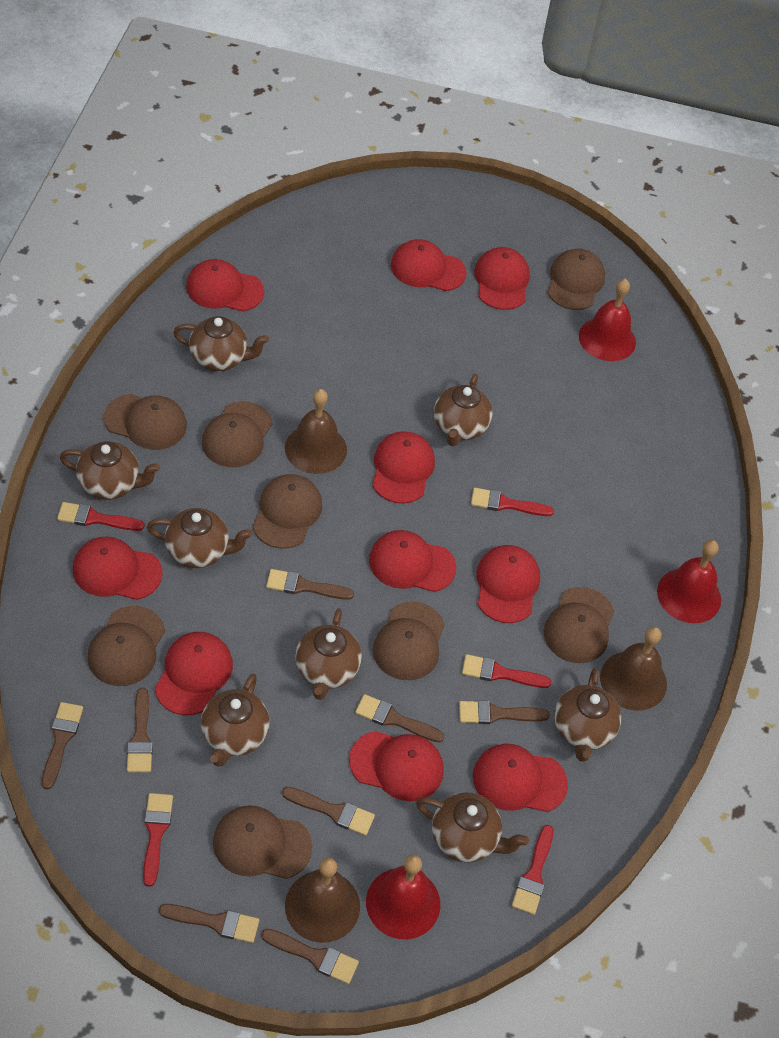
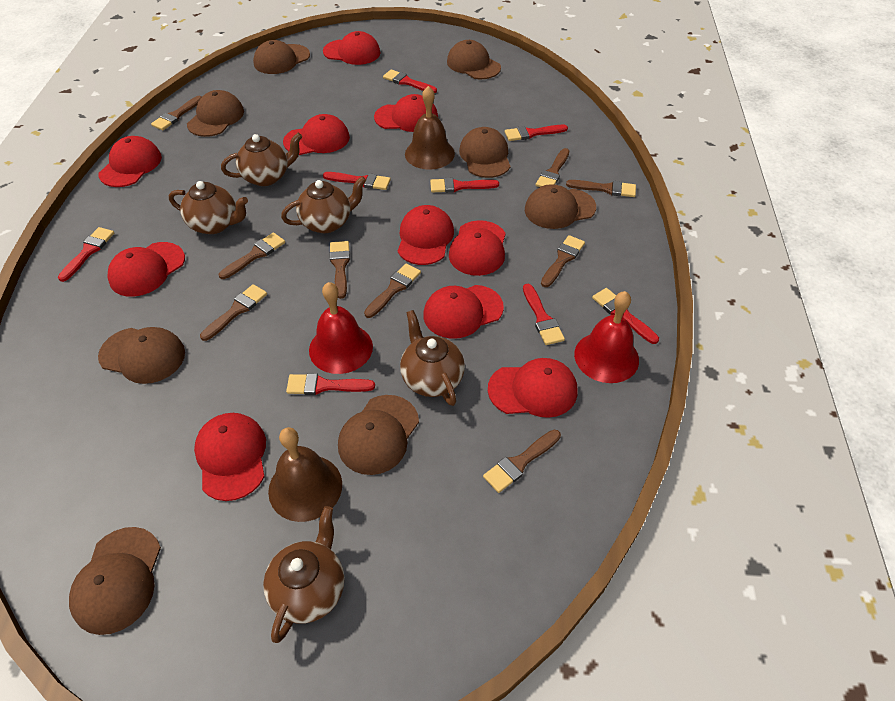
brown bell: [285,389,347,474] [285,857,360,943] [600,627,667,711] = 3 -> [268,427,342,522] [405,86,455,170] = 2
brown brush: [42,702,83,790] [127,688,153,772] [159,904,259,943] [261,929,359,984] [266,569,354,600] [282,787,375,836] [355,694,445,743] [459,700,550,724] = 8 -> [151,96,202,130] [200,284,267,341] [219,232,285,279] [330,241,350,299] [364,264,421,318] [483,430,561,493] [536,148,569,187] [541,235,585,287] [566,180,636,197] = 9
brown teapot: [60,441,160,500] [147,508,253,568] [173,316,269,371] [201,673,270,767] [295,608,362,700] [416,792,529,863] [434,374,493,446] [554,668,621,762] = 8 -> [169,181,248,234] [221,133,302,186] [263,506,344,643] [281,176,366,233] [400,310,465,406] = 5
red bell: [366,855,440,939] [579,279,636,361] [657,540,721,623] = 3 -> [309,282,373,374] [574,291,639,383] = 2
red brush: [57,502,145,531] [143,793,173,887] [462,654,551,688] [471,488,554,516] [512,825,554,915] = 5 -> [58,227,114,282] [286,373,375,395] [323,172,391,190] [383,69,437,93] [430,178,499,193] [505,125,568,141] [523,284,565,345] [592,288,659,344] = 8

